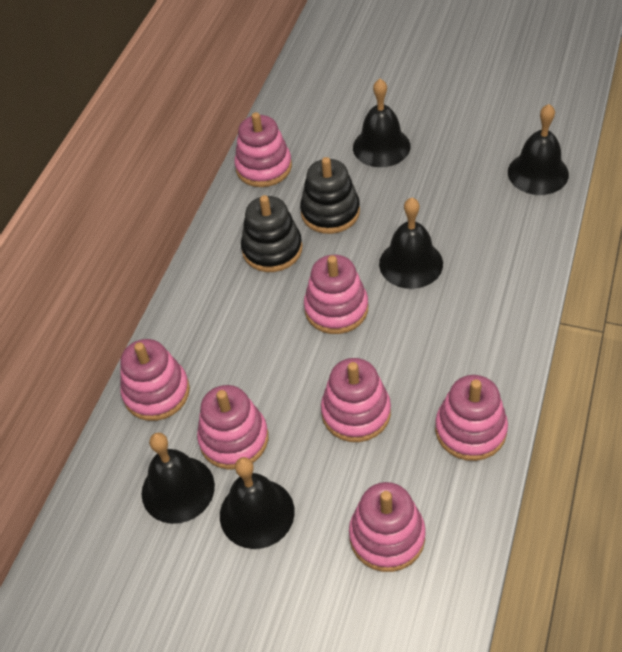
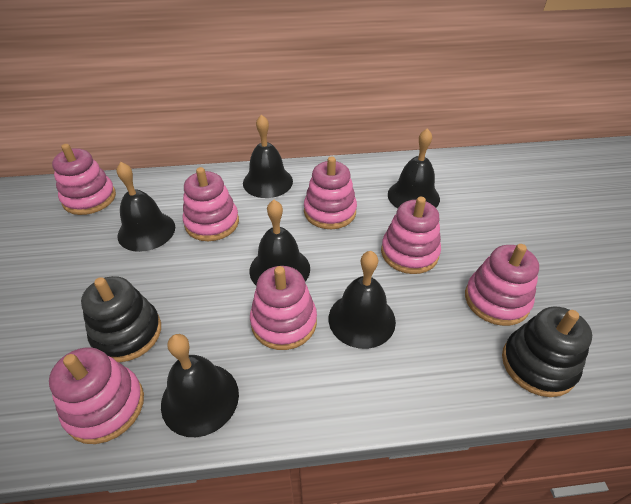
black bell: [142,433,215,524] [220,457,295,549] [353,79,410,167] [379,198,443,289] [508,104,569,195] = 5 -> [116,162,175,252] [161,334,239,437] [243,114,293,198] [249,200,310,285] [329,251,396,349] [388,128,440,209] = 6

